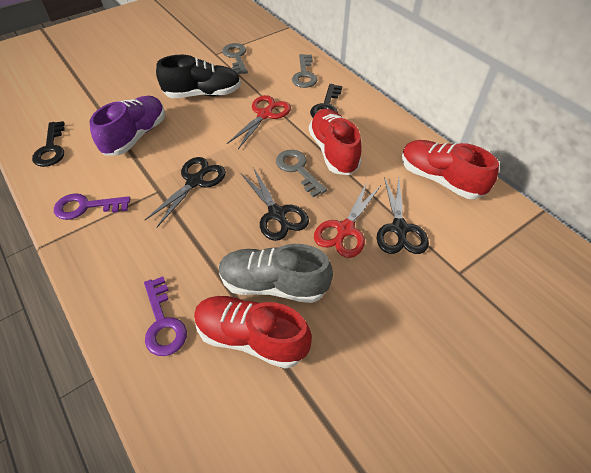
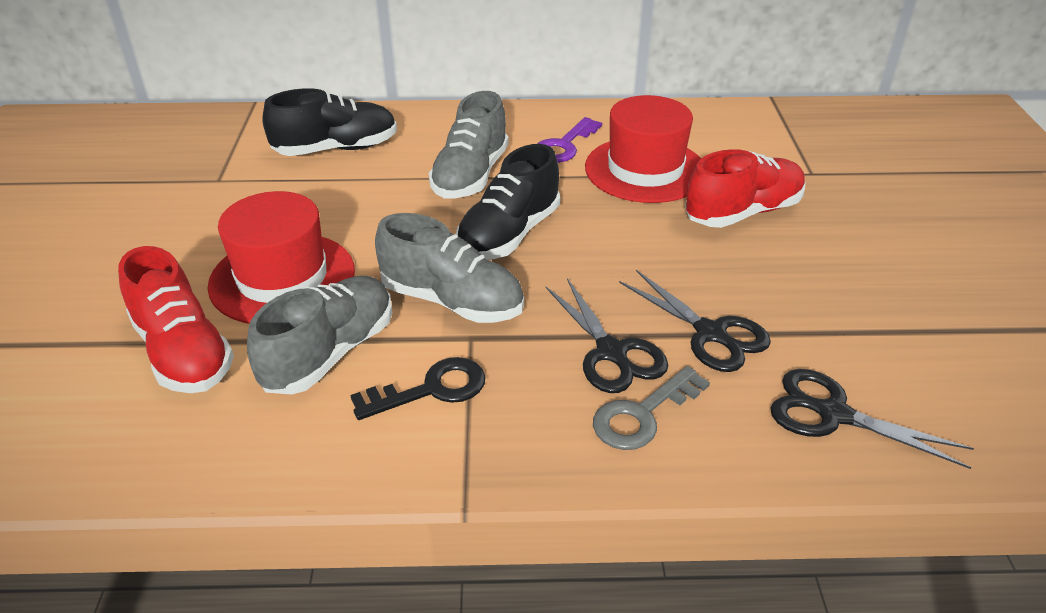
black key: [32,121,65,167] [310,84,342,118] = 2 -> [350,357,486,420] = 1
black shoe: [156,55,241,98] = 1 -> [263,88,397,156] [456,144,560,260] = 2
grey key: [222,43,248,74] [276,150,327,197] [292,54,318,88] = 3 -> [593,366,710,450] = 1
grey shoe: [219,244,333,303] = 1 -> [247,276,393,394] [375,213,524,323] [429,91,509,198] = 3
purple key: [54,193,130,220] [144,277,187,356] = 2 -> [537,117,602,163] = 1
purple shoe: [89,96,165,156] = 1 -> none = 0
red hat: none = 0 -> [207,191,355,324] [585,95,701,203] = 2
red scissors: [227,95,291,149] [314,182,380,258] = 2 -> none = 0
red shoe: [194,296,312,369] [309,109,362,175] [402,140,499,199] = 3 -> [118,246,234,393] [685,149,806,228] = 2

